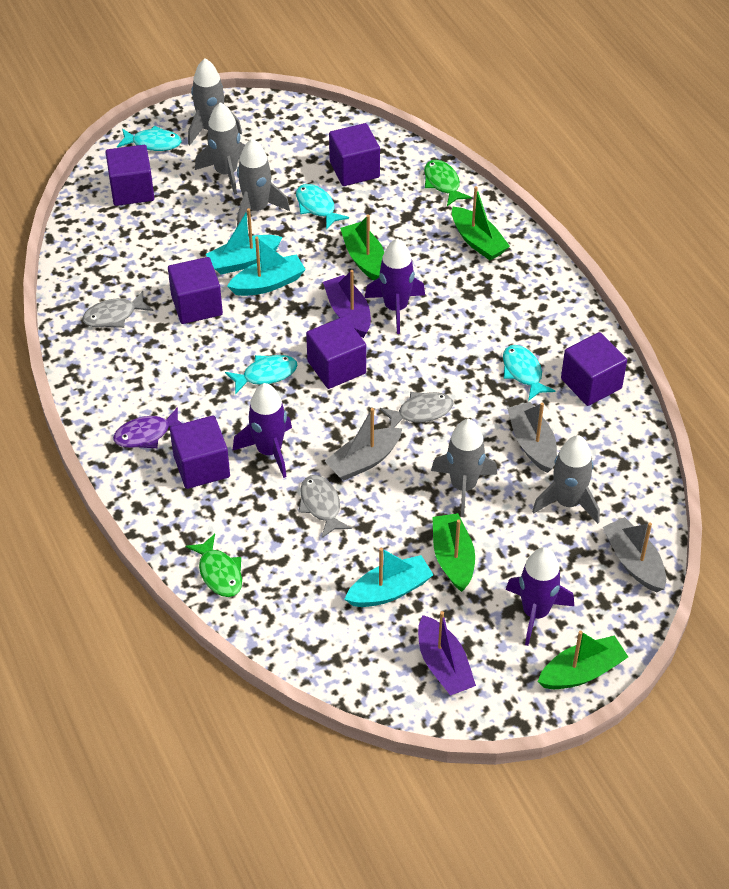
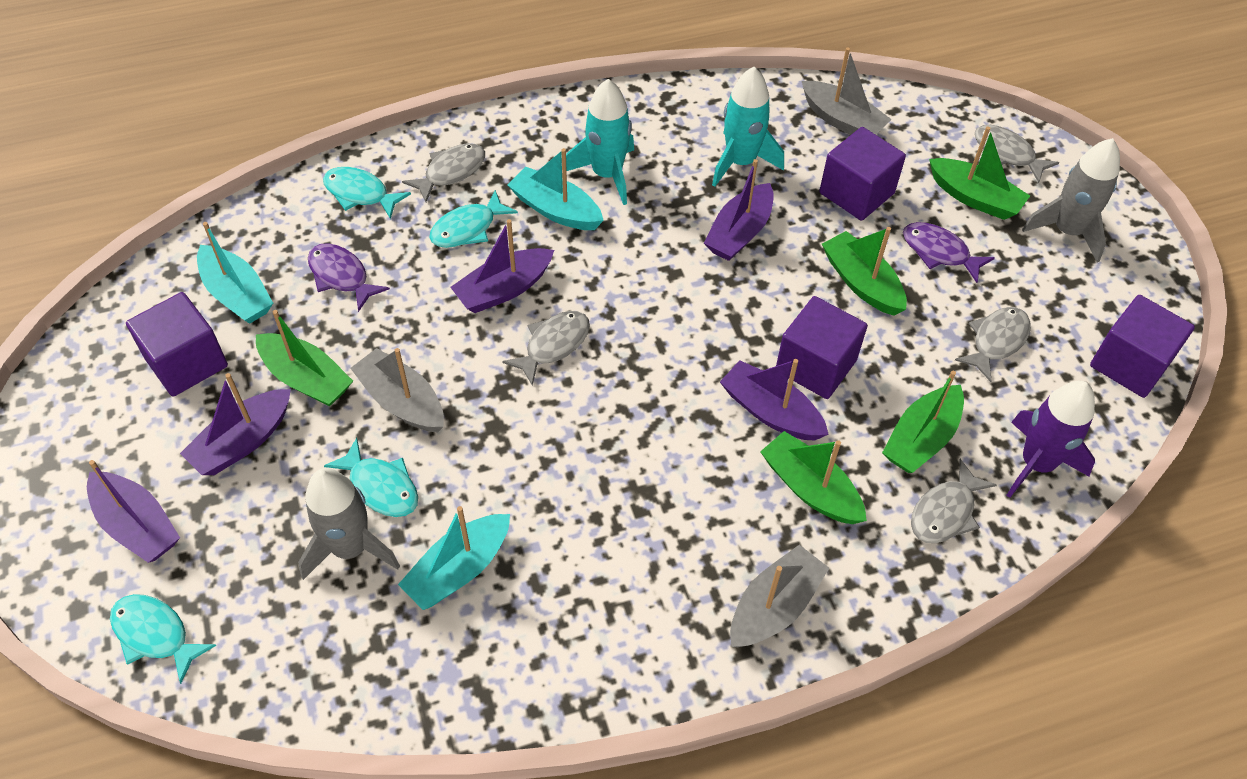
green boat: [340,215,384,280] [433,513,475,592] [452,186,510,260] [538,631,628,689] = 4 -> [256,310,353,407] [760,431,867,524] [822,227,907,316] [882,371,964,473] [929,126,1030,220] = 5
green fish: [186,533,242,597] [424,160,472,206] = 2 -> none = 0
grey fish: [82,291,153,328] [298,475,352,539] [380,392,454,428] = 3 -> [402,143,485,202] [502,311,590,386] [911,459,997,543] [955,307,1031,382] [975,125,1059,183] = 5
grey rocket: [188,58,242,145] [195,102,245,195] [237,138,290,226] [431,419,497,517] [532,435,600,524] = 5 -> [298,468,400,580] [1022,138,1120,262] = 2
purple boat: [323,270,371,338] [418,611,476,696] = 2 -> [87,460,180,563] [180,373,291,475] [450,219,554,313] [704,159,774,261] [720,359,829,441] = 5
purple cube: [106,145,154,206] [168,257,223,324] [170,415,230,489] [306,316,366,389] [329,123,380,186] [561,332,627,406] = 6 -> [126,292,228,397] [776,296,868,399] [819,127,906,221] [1090,295,1195,398] = 4
purple fish: [113,407,182,448] = 1 -> [308,243,390,312] [903,222,995,283] = 2
purple rocket: [232,383,292,478] [365,238,425,334] [506,547,574,646] = 3 -> [1006,381,1095,498] = 1
turquoise rocket: none = 0 -> [566,79,634,205] [712,67,784,187] = 2

